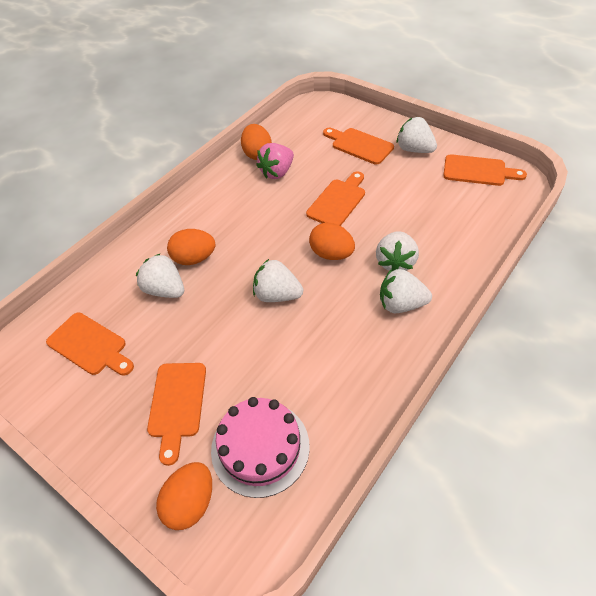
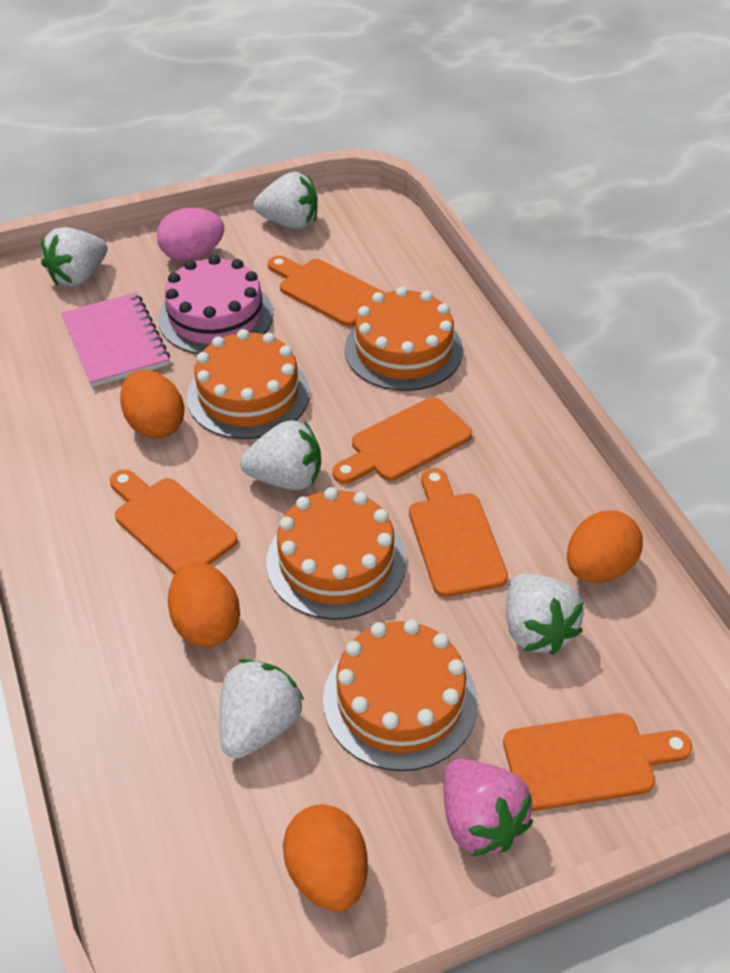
orange cake: none = 0 -> [187,329,310,439] [266,487,407,620] [323,619,478,771] [345,287,463,391] = 4
pink egg: none = 0 -> [157,208,224,261] = 1
pink notebook: none = 0 -> [61,292,170,387] = 1

